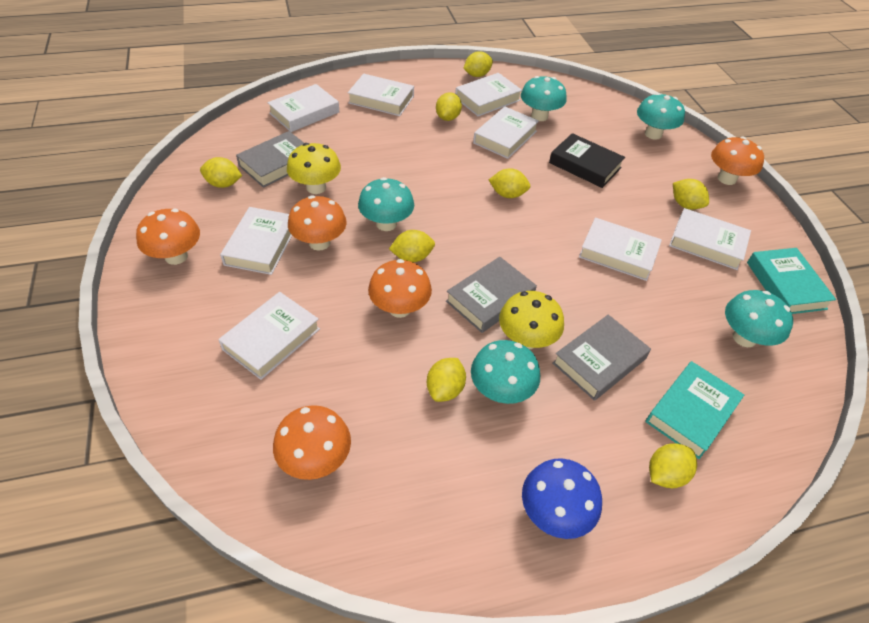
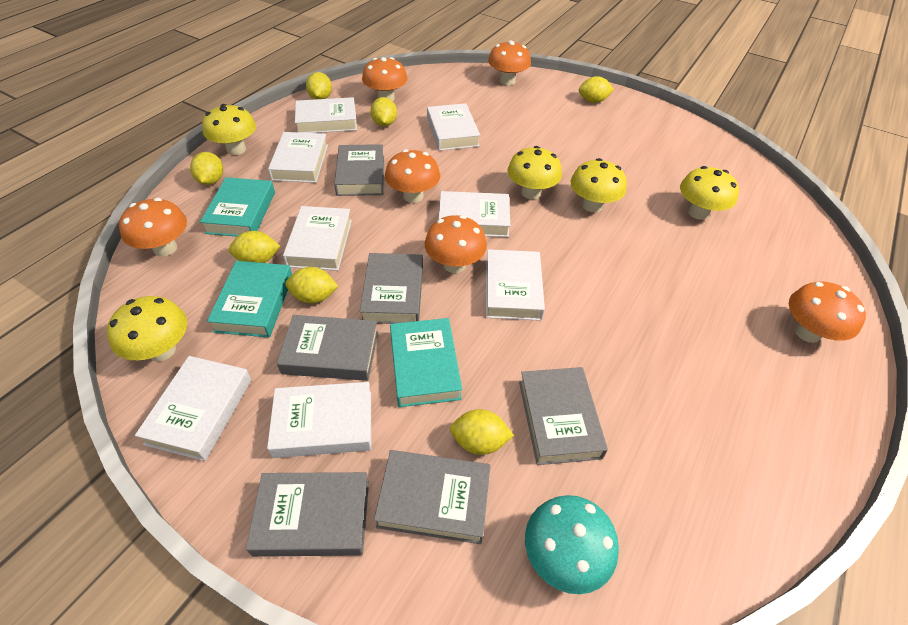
black book: [549,133,625,188] = 1 -> none = 0
blue mushroom: [522,458,602,539] = 1 -> none = 0
grey book: [236,131,304,188] [446,257,537,333] [553,315,651,401] = 3 -> [246,472,369,557] [277,315,378,381] [334,144,384,196] [360,253,423,324] [374,450,491,544] [519,367,608,465] = 6
orange mushroom: [136,209,200,265] [273,405,351,480] [288,196,347,251] [368,259,432,318] [711,137,764,185] = 5 -> [119,198,187,257] [362,57,408,101] [385,149,440,203] [425,215,487,273] [488,40,531,85] [789,282,866,343] = 6
turquoise book: [646,361,744,459] [747,248,836,314] = 2 -> [200,177,275,236] [207,261,292,338] [390,318,462,407] = 3
turquoise mushroom: [358,177,414,231] [471,340,540,404] [521,76,567,121] [637,93,685,140] [725,290,793,347] = 5 -> [525,495,619,594] = 1
yellow lemon: [200,157,242,188] [389,230,435,262] [427,358,466,402] [436,92,462,121] [463,51,493,77] [489,168,530,198] [649,443,697,488] [673,179,709,210] = 8 -> [190,152,223,185] [229,231,280,263] [285,267,339,303] [306,72,332,99] [370,97,397,127] [450,409,514,455] [579,76,614,103] = 7
yellow mushroom: [287,143,341,194] [499,291,564,349] = 2 -> [107,296,187,361] [202,104,256,155] [508,146,562,199] [571,158,627,213] [680,166,739,220] = 5

